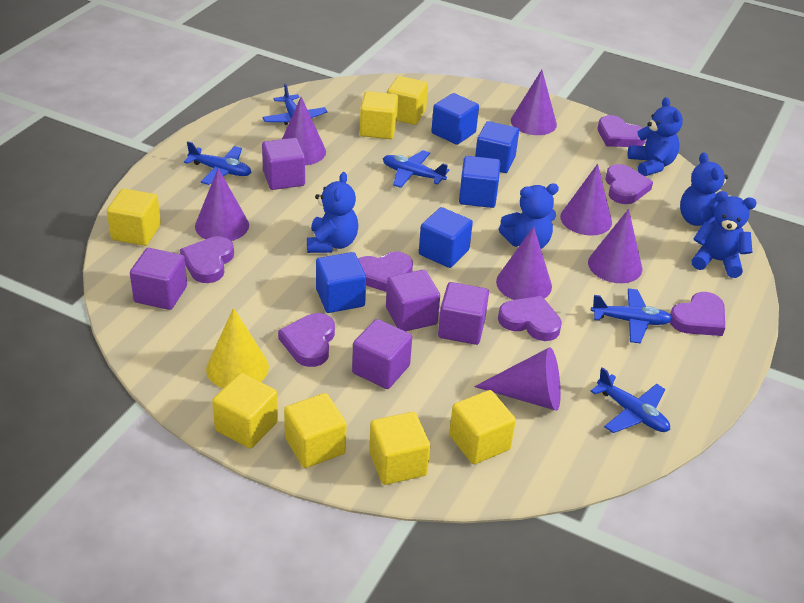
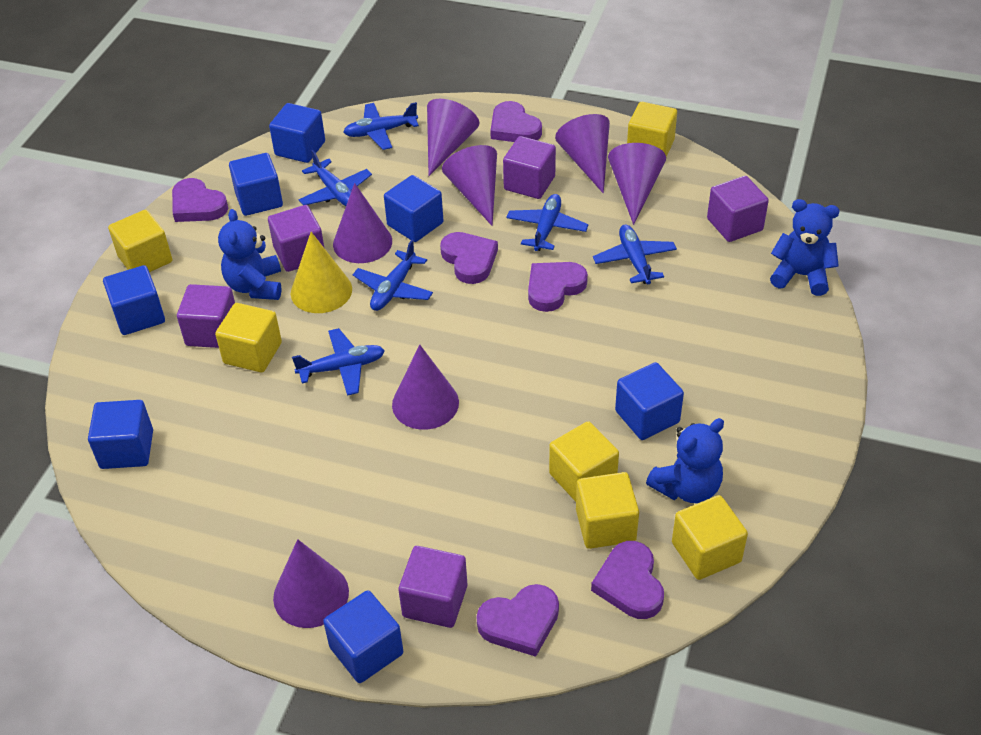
blue cube: [316,252,366,313] [419,207,473,268] [431,93,479,145] [459,156,500,208] [475,121,519,173] = 5 -> [88,400,153,469] [103,265,165,335] [229,153,283,216] [269,103,325,163] [323,590,403,683] [384,175,443,242] [615,362,684,440] = 7
blue plane: [184,141,251,185] [263,83,328,125] [383,150,449,188] [591,288,672,343] [591,367,670,433] = 5 -> [292,328,385,396] [298,150,372,206] [344,102,419,150] [353,240,433,311] [506,194,589,251] [593,224,677,284] = 6
blue teddy bear: [307,172,358,253] [499,184,559,249] [628,97,683,176] [680,153,728,226] [691,191,757,278] = 5 -> [218,209,282,300] [646,418,724,503] [770,199,840,296] = 3
purple heart: [180,236,234,283] [278,313,335,367] [358,252,413,292] [498,296,562,341] [598,115,646,147] [605,164,653,204] [670,292,725,336] = 7 -> [172,178,228,222] [440,232,498,284] [476,584,559,657] [490,101,542,142] [528,262,588,312] [591,541,664,619] = 6
yellow cube: [107,188,161,246] [212,373,278,449] [284,393,347,468] [360,91,398,139] [369,412,430,485] [387,76,428,125] [449,390,516,464] = 7 -> [108,210,172,272] [215,303,282,373] [549,422,619,502] [576,472,639,549] [627,102,677,157] [672,495,748,580] = 6

